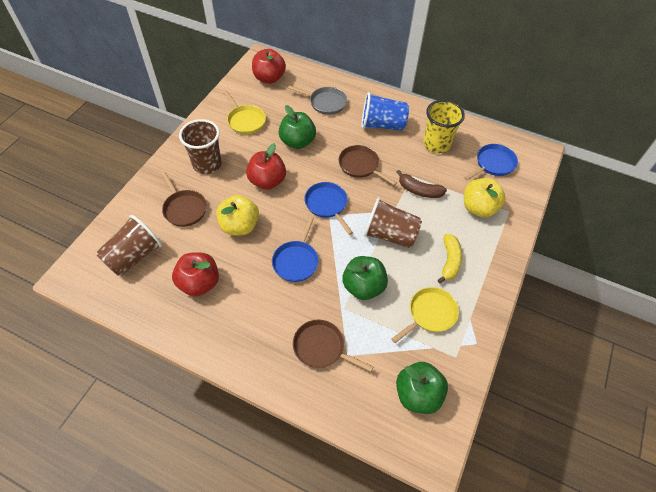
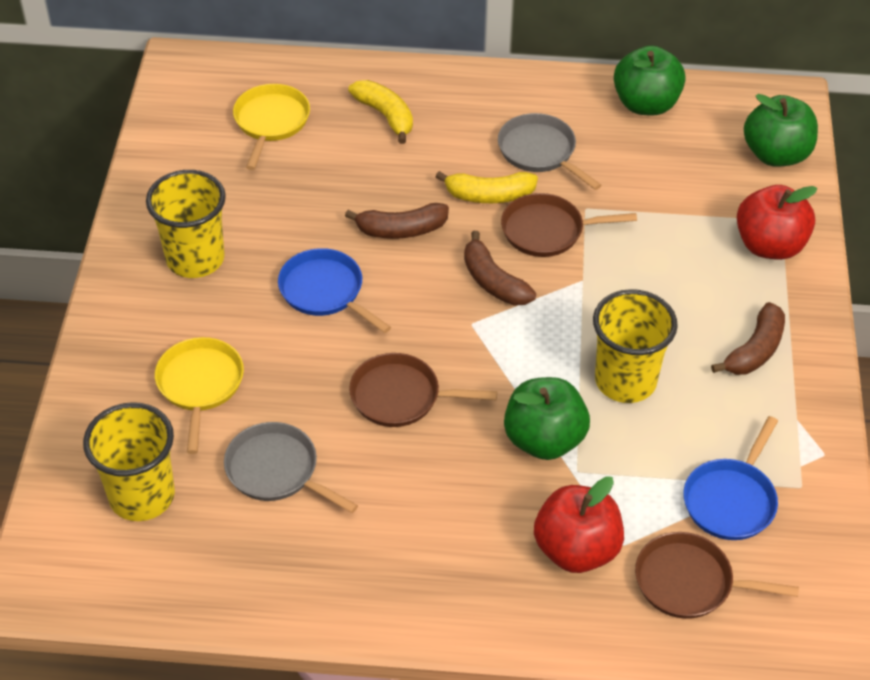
blue cup: [362,92,409,131] = 1 -> none = 0
blue pan: [272,216,319,282] [304,182,353,235] [464,144,518,180] = 3 -> [278,248,391,333] [684,416,778,540] = 2
brown banana: [397,170,447,198] = 1 -> [345,203,449,239] [464,231,536,305] [711,302,785,375] = 3
brown cup: [97,215,162,276] [179,119,222,174] [364,197,422,248] = 3 -> none = 0
grey pan: [288,85,347,115] = 1 -> [224,422,358,513] [498,113,601,190] = 2
red apple: [172,252,219,297] [246,143,286,190] [252,49,286,84] = 3 -> [534,476,624,573] [737,185,817,260] = 2
yellow apple: [216,195,259,236] [464,178,505,217] = 2 -> none = 0
yellow banana: [438,234,462,283] = 1 -> [348,80,413,144] [436,171,538,203] = 2
yellow cup: [424,100,465,153] = 1 -> [83,402,175,521] [146,170,226,278] [593,289,678,403] = 3

